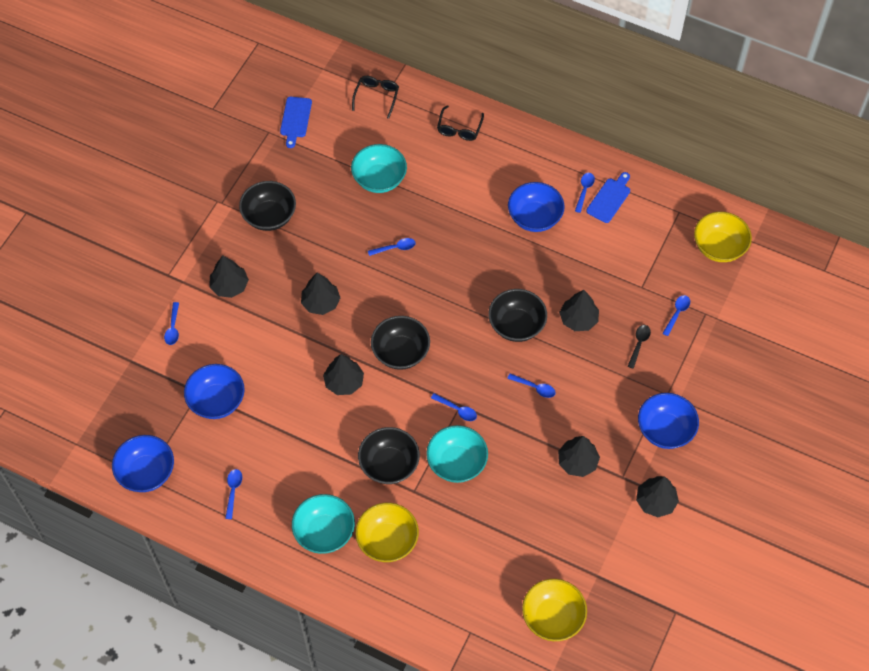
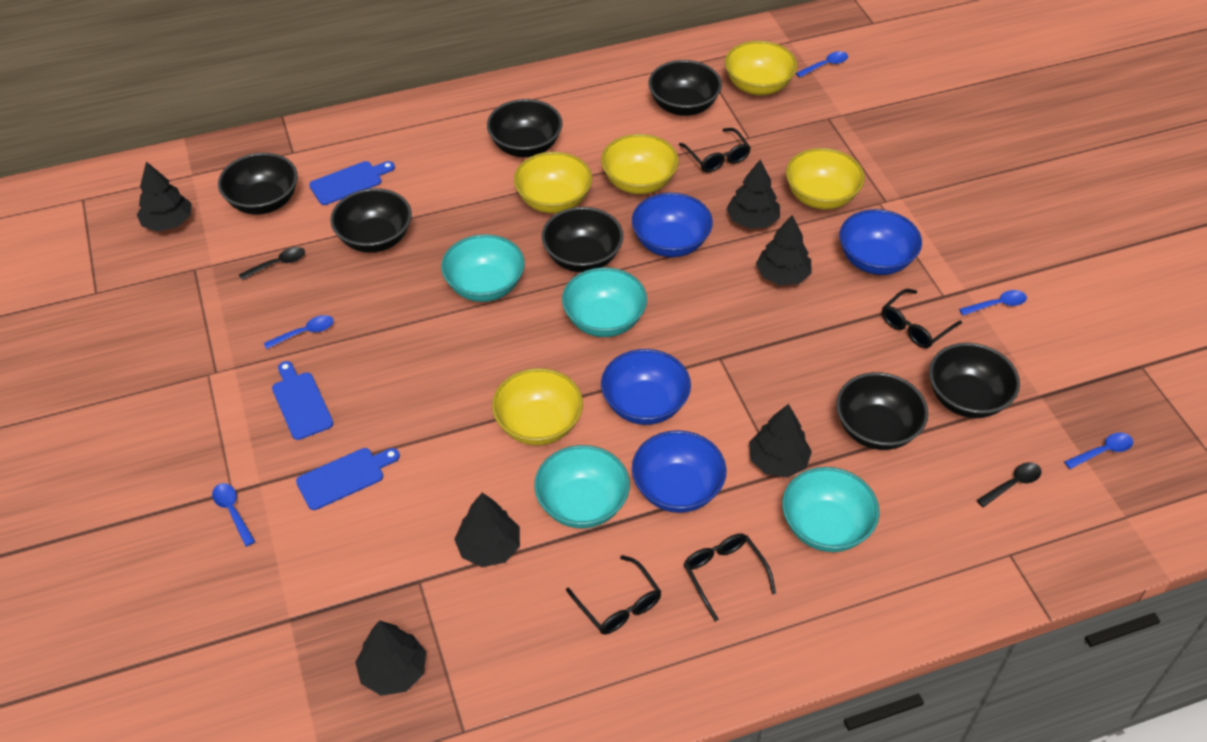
black bowl: [239,181,296,231] [358,427,420,484] [371,316,430,370] [488,289,547,342] = 4 -> [218,153,298,214] [330,188,412,253] [487,99,562,157] [542,207,623,272] [649,60,722,116] [836,372,928,450] [929,343,1020,418] = 7
black glasses: [352,76,399,119] [437,105,484,141] = 2 -> [566,555,661,635] [679,128,751,172] [684,533,776,621] [882,289,962,348] = 4
black spoon: [628,325,651,369] = 1 -> [239,247,305,280] [977,462,1042,507] = 2
blue cutting board: [280,97,312,148] [586,172,630,223] = 2 -> [272,361,333,440] [296,448,400,510] [309,161,395,205] = 3
blue spoon: [164,302,179,345] [225,469,242,519] [368,238,415,256] [431,393,477,421] [507,373,556,398] [575,173,595,213] [663,295,690,336] = 7 -> [212,483,255,546] [264,315,334,349] [796,51,848,77] [959,290,1027,315] [1064,433,1133,469] = 5
turquoise bowl: [292,494,355,554] [351,144,407,193] [426,425,488,483] = 3 -> [441,234,525,302] [534,445,630,528] [562,267,647,337] [782,467,880,552] = 4
yellow bowl: [355,503,419,562] [522,579,587,641] [694,212,752,262] = 3 -> [492,368,583,446] [514,152,592,213] [601,134,679,194] [725,41,797,95] [786,148,865,209] = 5

